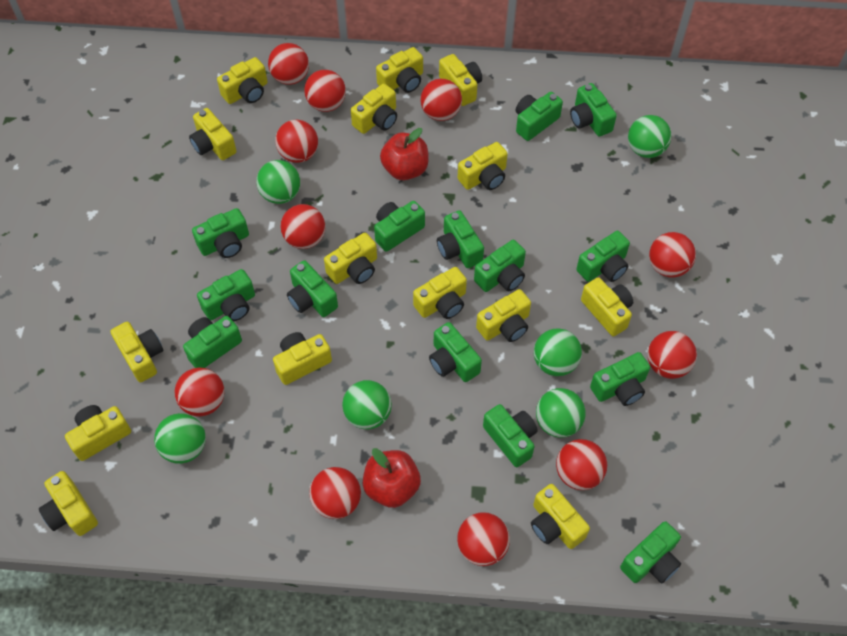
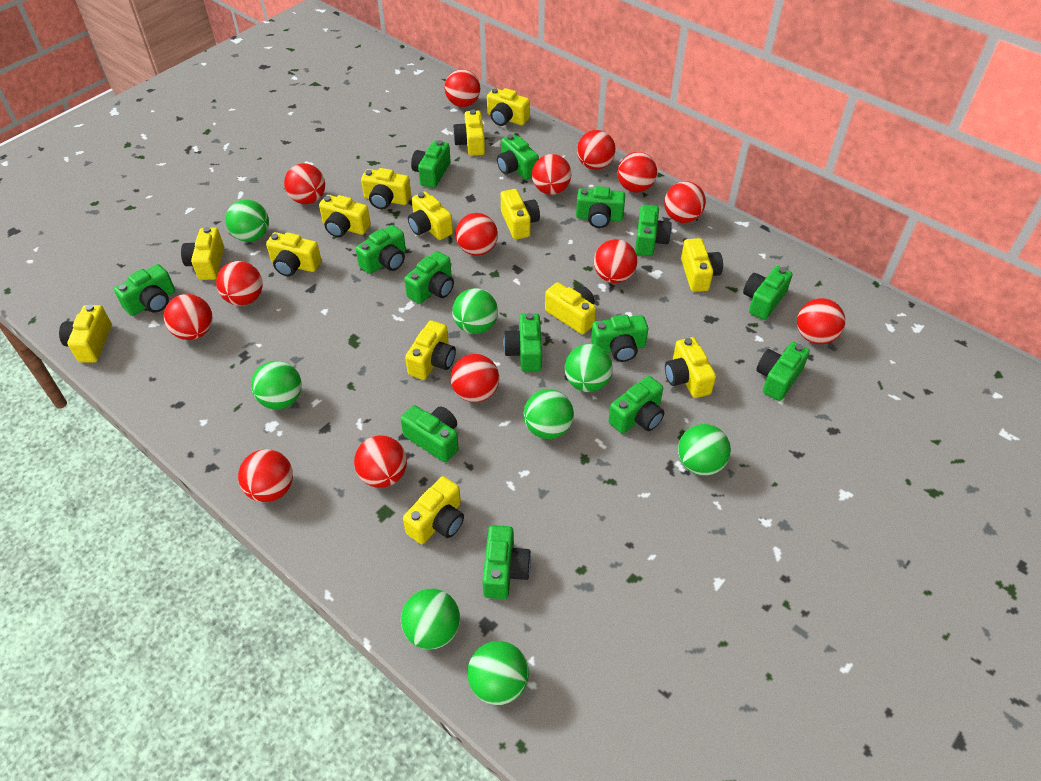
green ball: [154,413,206,464] [256,160,300,204] [342,380,392,430] [534,328,582,376] [536,388,586,438] [628,115,671,158] = 6 -> [225,200,269,242] [251,361,302,409] [401,589,460,650] [452,288,498,334] [467,641,529,705] [523,389,574,439] [565,344,613,392] [678,424,731,476] = 8
red apple: [363,448,421,508] [380,128,429,180] = 2 -> none = 0
red ball: [175,368,225,416] [268,43,309,85] [275,120,318,163] [280,204,326,249] [304,70,346,112] [309,467,361,519] [421,79,462,121] [457,512,510,566] [556,439,607,490] [648,331,697,379] [649,232,696,277] = 11 -> [164,294,213,340] [216,261,263,306] [238,449,293,502] [284,163,325,204] [354,435,407,488] [444,69,480,107] [451,354,499,402] [455,213,498,256] [532,154,571,195] [577,130,616,170] [594,239,637,283] [617,152,657,193] [664,181,706,223] [797,298,845,344] = 14
yellow camera: [39,471,98,536] [65,405,131,461] [110,322,163,382] [189,108,236,160] [217,57,268,104] [273,332,332,385] [324,233,377,284] [351,84,397,134] [376,47,423,93] [413,267,467,319] [439,54,482,106] [458,142,508,190] [476,289,531,342] [531,484,590,549] [581,277,633,336] = 15 -> [59,304,112,362] [181,227,224,280] [266,232,322,277] [319,195,371,238] [361,168,411,209] [403,476,464,544] [405,321,456,380] [408,191,453,240] [453,109,485,156] [487,88,530,126] [501,189,540,240] [545,282,596,335] [665,337,716,398] [681,238,723,292] = 14

